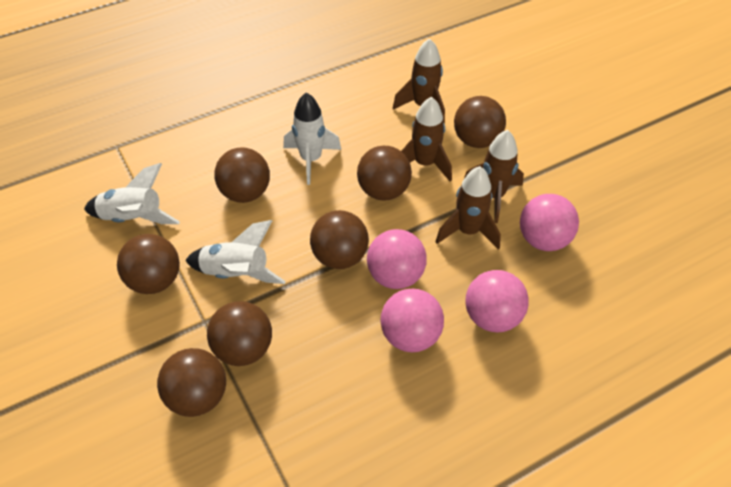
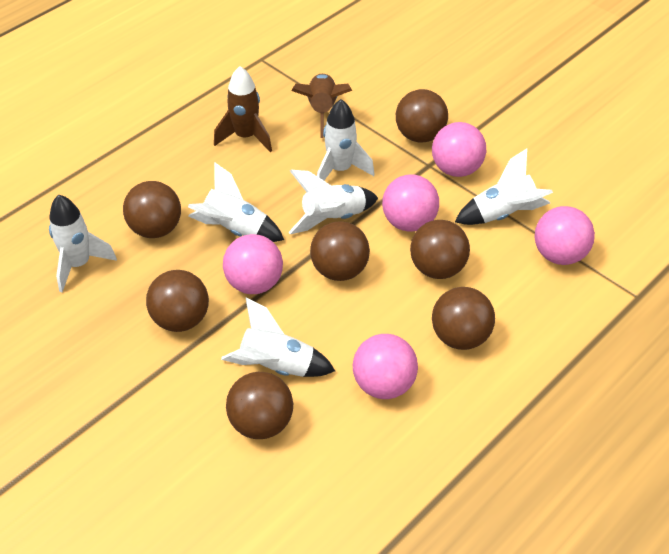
brown rocket: [393,38,445,124] [401,97,452,181] [436,166,501,250] [464,130,524,223] = 4 -> [214,66,272,152] [291,74,352,138] = 2
pink ball: [367,229,427,289] [380,289,444,352] [465,270,529,333] [520,194,579,251] = 4 -> [223,234,283,294] [353,334,418,399] [382,174,439,232] [432,122,486,177] [535,206,595,265] = 5
white rocket: [84,163,180,224] [185,220,286,284] [283,93,341,185] = 3 -> [49,195,117,292] [188,162,284,242] [221,298,335,377] [289,170,378,234] [317,99,375,180] [455,149,553,225] = 6

